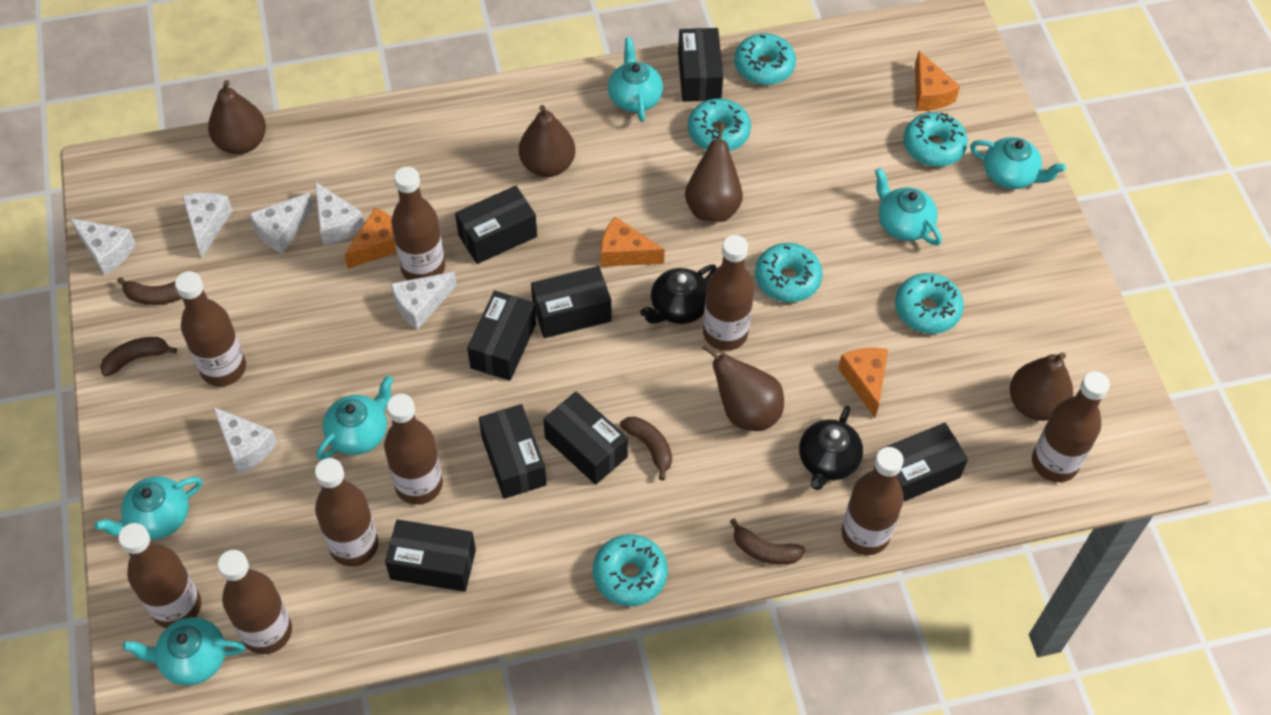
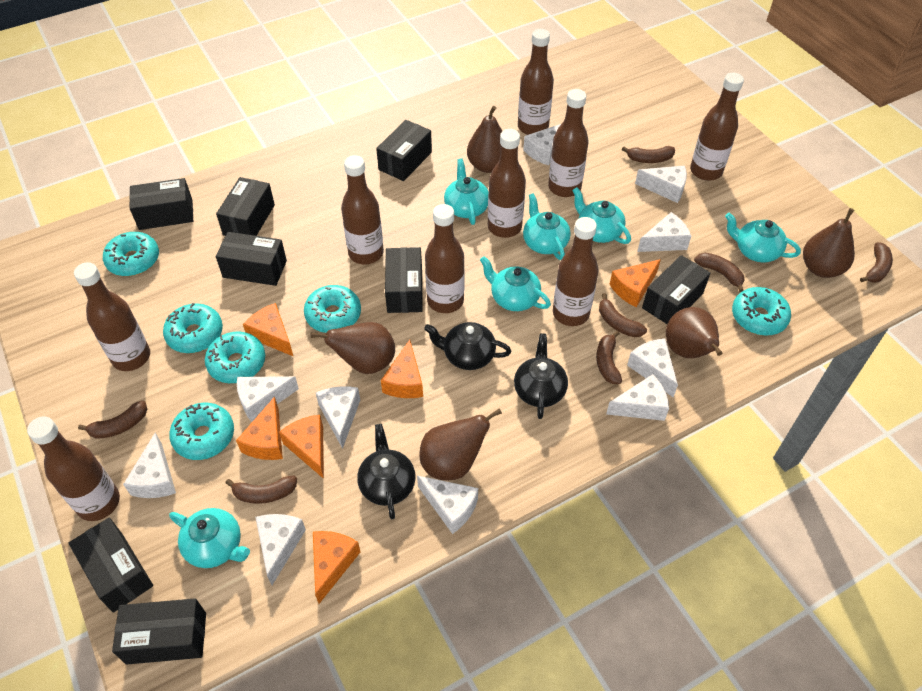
black teapot: [640,265,717,324] [799,405,863,490] = 2 -> [357,424,416,519] [424,322,511,370] [514,333,568,419] = 3
brown banana: [100,337,177,376] [117,277,182,305] [620,416,672,480] [730,518,805,565] = 4 -> [78,401,147,439] [226,476,297,504] [596,331,622,384] [599,293,647,337] [622,146,675,163] [694,253,744,292] [860,242,893,283] = 7
orange cheese: [344,208,397,269] [601,217,665,267] [838,348,888,417] [915,51,960,111] = 4 -> [236,397,283,460] [243,303,294,357] [279,415,324,479] [313,531,360,604] [381,340,423,398] [610,259,661,307] = 6
white cheese: [70,218,136,275] [182,193,233,258] [213,407,277,474] [249,193,313,254] [315,181,364,245] [391,272,457,330] = 6 -> [123,433,176,498] [237,376,299,422] [255,514,306,585] [316,386,360,449] [417,476,478,534] [523,124,561,165] [606,374,669,421] [627,338,678,397] [635,166,687,203] [637,212,691,252] = 10

